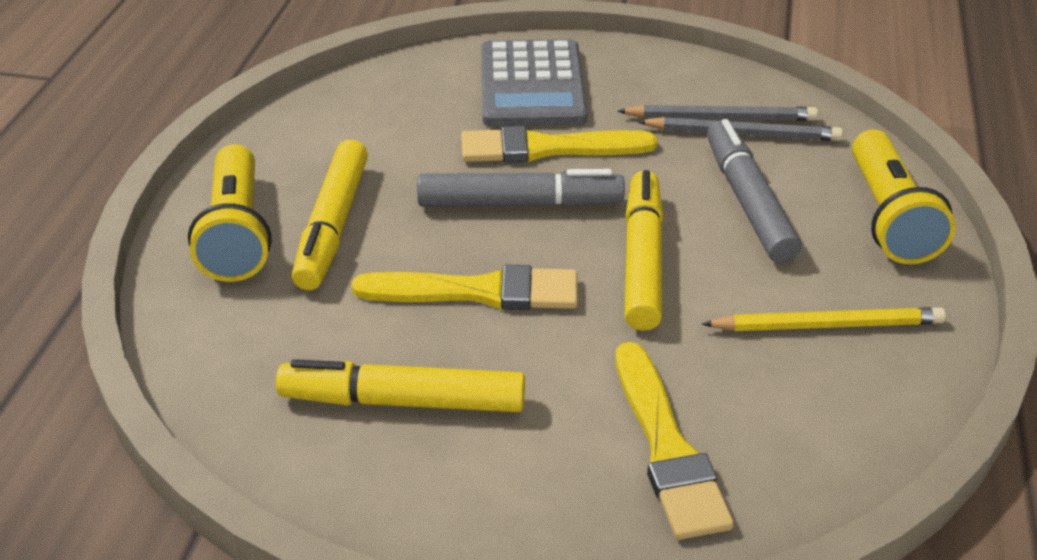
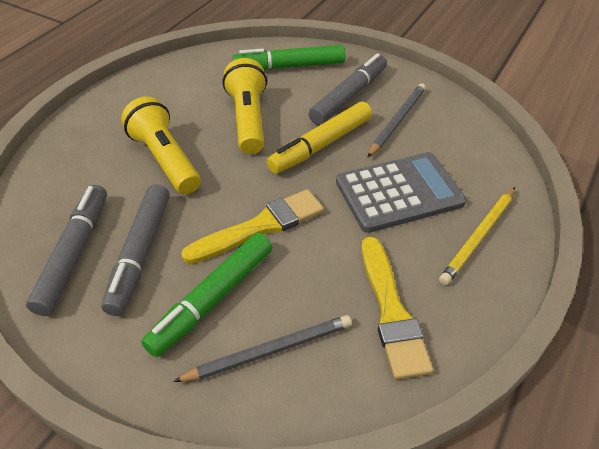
green marker: none = 0 -> [141,233,272,357] [233,45,345,70] = 2
grey marker: [417,169,625,207] [707,119,802,263] = 2 -> [26,185,107,316] [101,184,170,316] [308,53,387,125] = 3
yellow brush: [352,265,578,310] [461,126,657,163] [616,342,734,540] = 3 -> [181,189,324,264] [361,237,433,380] = 2
yellow marker: [276,359,525,412] [292,139,368,290] [625,170,664,331] = 3 -> [267,102,372,174] = 1

